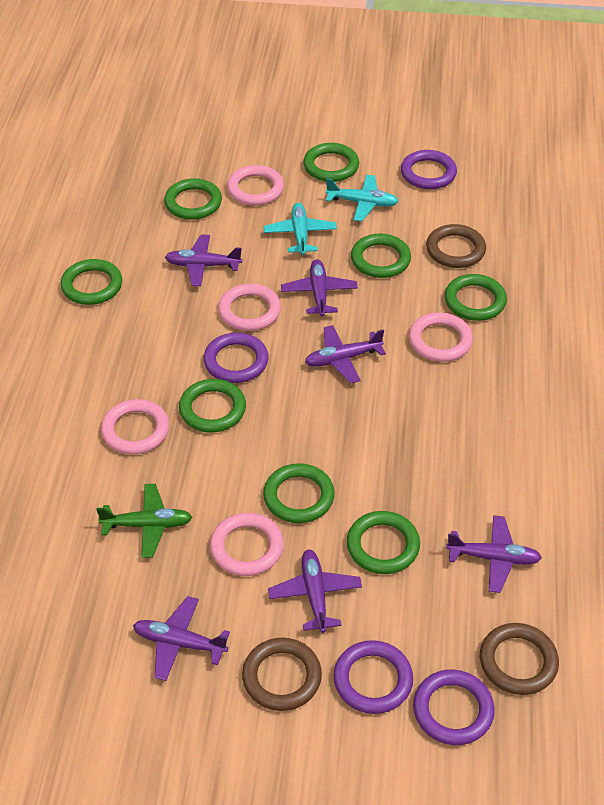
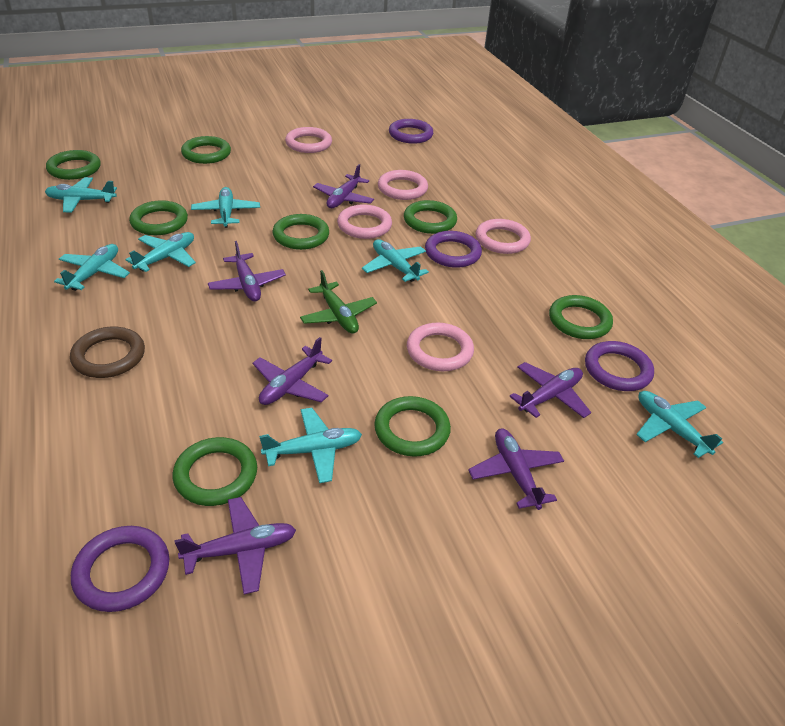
brown ring: [242,638,322,711] [426,224,486,268] [480,623,559,695] = 3 -> [70,327,145,378] = 1
turquoise plane: [264,203,337,255] [325,175,399,222] = 2 -> [45,177,117,213] [54,244,130,291] [125,232,196,272] [191,187,260,228] [259,408,362,483] [362,239,429,282] [636,391,723,458] = 7

